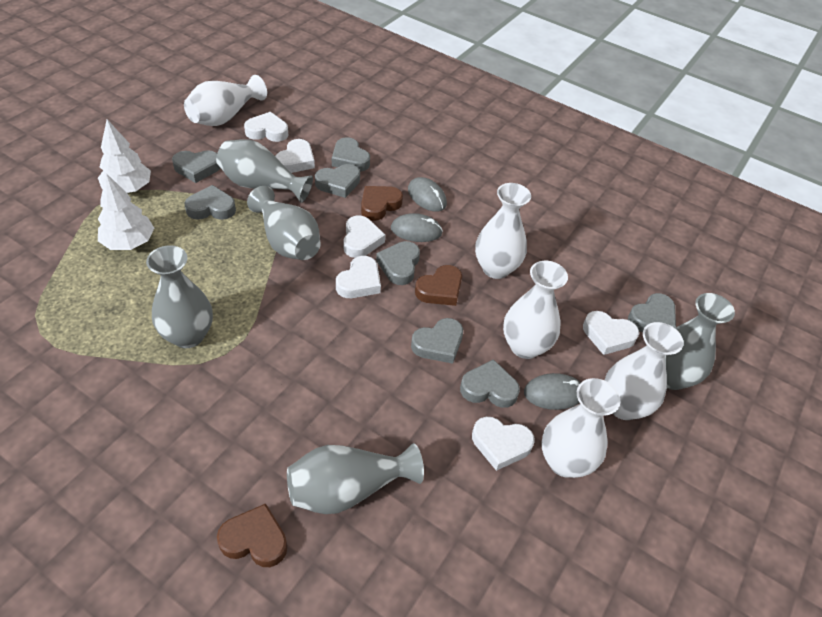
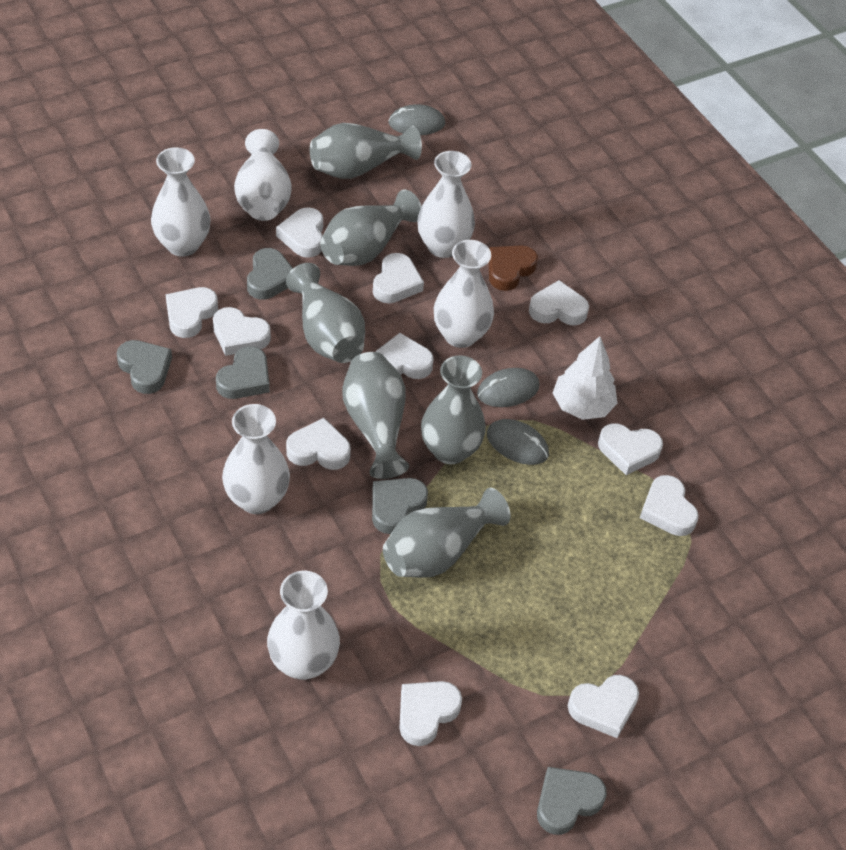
brown heart: [217,503,287,567] [361,186,403,221] [415,265,462,306] = 3 -> [489,246,538,291] = 1
grey heart: [172,150,220,183] [184,185,236,220] [315,164,360,198] [332,137,370,172] [376,241,420,285] [411,318,463,364] [460,359,520,408] [628,293,676,332] = 8 -> [117,340,172,394] [216,346,270,399] [247,248,293,300] [372,478,428,534] [537,767,607,835] = 5
grey vase: [146,245,213,348] [216,139,313,203] [247,186,321,260] [287,443,424,514] [665,293,735,390] = 5 -> [286,263,365,363] [310,123,422,179] [320,189,422,266] [342,352,409,479] [383,488,511,578] [421,355,486,464] = 6
white heart: [244,112,288,142] [275,139,315,173] [336,256,381,298] [344,215,385,258] [472,417,535,471] [583,311,639,355] = 6 -> [166,287,218,338] [213,307,271,356] [276,207,323,258] [286,418,351,470] [373,253,424,303] [375,333,434,379] [400,681,462,746] [529,280,589,325] [568,675,639,738] [598,423,663,475] [640,475,699,536] = 11
white tree: [98,119,151,193] [98,173,154,250] = 2 -> [553,336,618,420] = 1
white vase: [184,75,267,126] [475,183,531,279] [503,261,568,359] [542,378,620,478] [605,322,684,420] = 5 -> [151,147,210,257] [222,404,290,514] [234,129,292,221] [267,571,340,680] [417,151,475,258] [434,240,494,348] = 6

